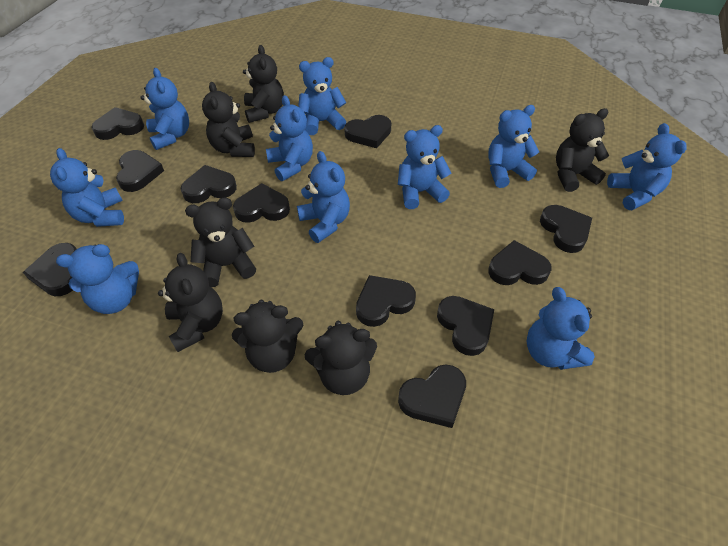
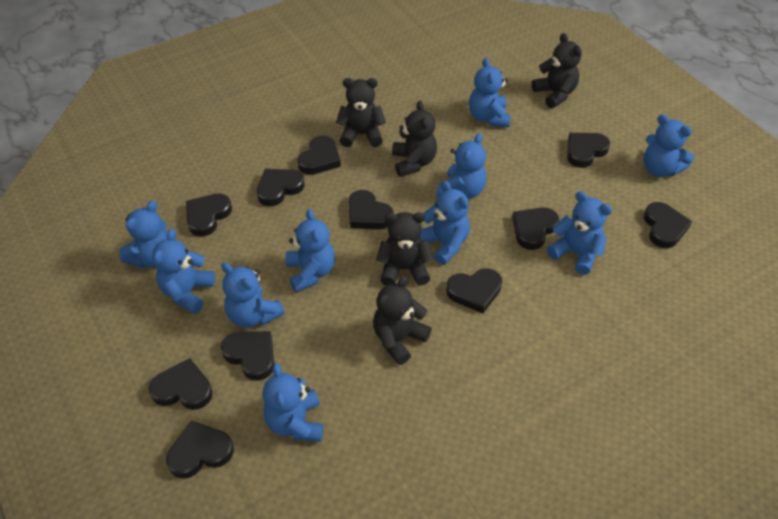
black teddy bear: [158,253,223,352] [185,197,256,287] [202,82,255,157] [232,300,303,373] [243,45,284,123] [305,321,377,395] [556,108,609,192] = 7 -> [336,78,386,147] [373,276,431,365] [376,212,434,286] [392,101,437,177] [532,33,582,108] = 5

